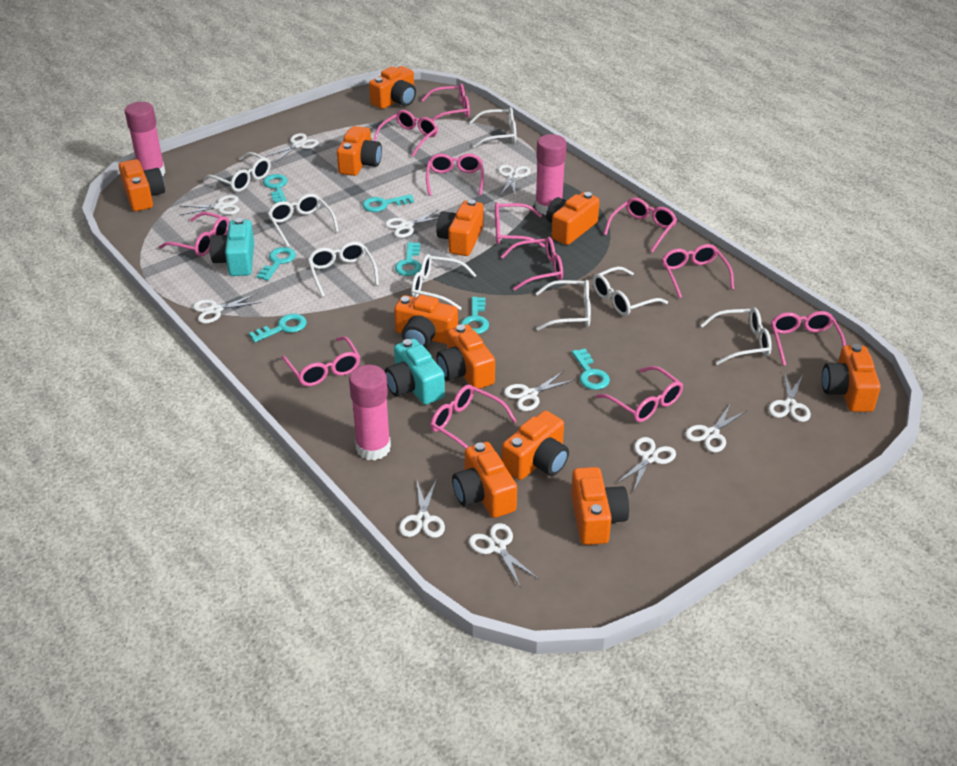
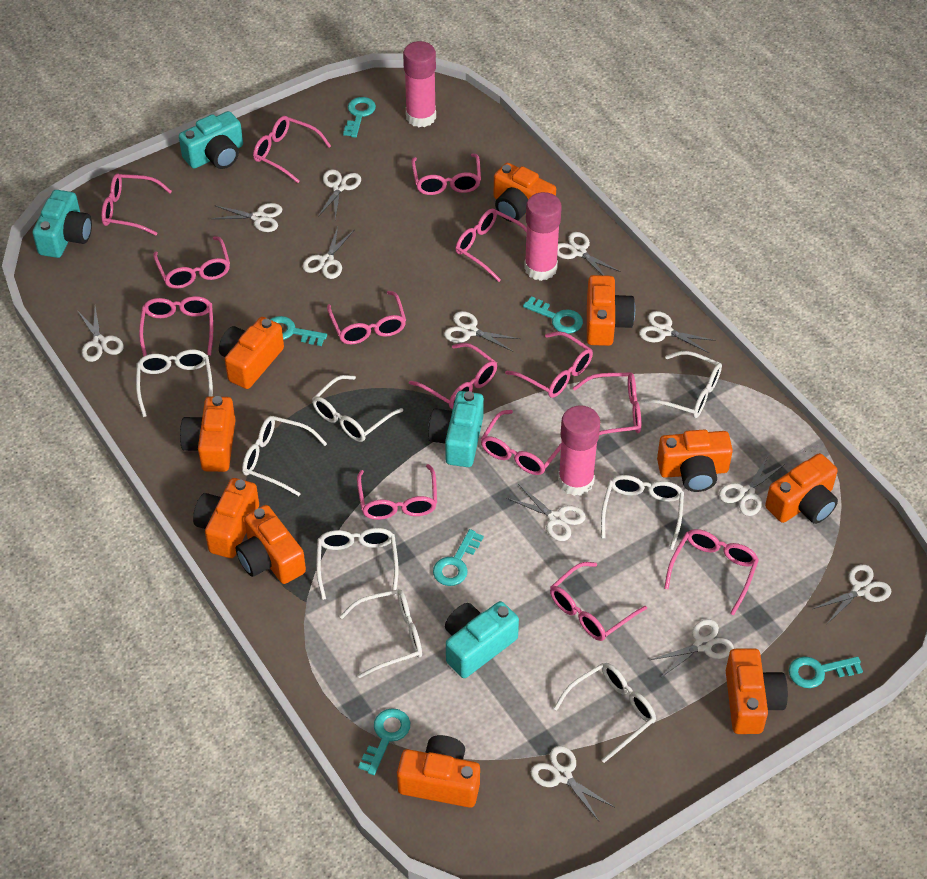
orange camera: [119,159,165,211] [337,126,382,176] [369,66,416,109] [394,295,458,348] [436,199,484,256] [437,324,495,389] [452,442,517,518] [502,410,569,480] [546,192,600,245] [571,467,629,545] [822,344,881,412] = 11 -> [180,396,235,472] [193,478,259,558] [219,317,284,389] [236,505,306,584] [397,735,480,808] [494,163,556,222] [587,275,635,346] [657,429,733,492] [726,648,788,734] [765,453,838,524] = 10
pink glasses: [159,212,229,257] [281,336,360,386] [373,110,438,157] [421,83,470,121] [426,153,484,196] [431,385,517,449] [495,202,545,248] [501,237,563,290] [596,366,683,422] [604,198,677,253] [662,244,734,298] [771,311,846,366] = 12 -> [101,173,172,236] [139,296,213,357] [153,236,230,289] [253,116,331,183] [327,291,406,344] [357,464,437,520] [409,343,497,409] [411,153,481,195] [455,209,527,282] [481,410,561,475] [505,331,593,398] [550,562,647,641] [573,373,641,435] [664,529,759,615] = 14
turquoise camera: [210,218,254,276] [385,339,445,405] = 2 -> [32,190,92,258] [179,111,243,169] [428,391,484,467] [445,601,519,678] = 4
turquoise key: [249,314,307,342] [257,247,296,281] [263,174,288,203] [362,194,414,212] [395,242,422,276] [461,297,489,334] [572,349,610,390] = 7 -> [270,316,327,346] [343,97,376,138] [358,708,410,775] [433,529,484,586] [523,296,583,334] [789,657,863,688] = 6
white scissors: [180,195,240,215] [193,294,262,324] [265,133,319,162] [385,210,438,238] [399,479,445,538] [469,523,539,586] [498,165,530,197] [504,371,575,411] [616,437,676,491] [685,403,747,452] [768,372,811,422] = 11 -> [77,306,124,362] [212,203,282,232] [302,227,354,279] [318,169,361,220] [444,311,520,352] [506,484,586,541] [531,746,614,821] [557,232,621,275] [639,311,716,353] [650,619,734,677] [719,455,785,516] [812,564,891,624] = 12

